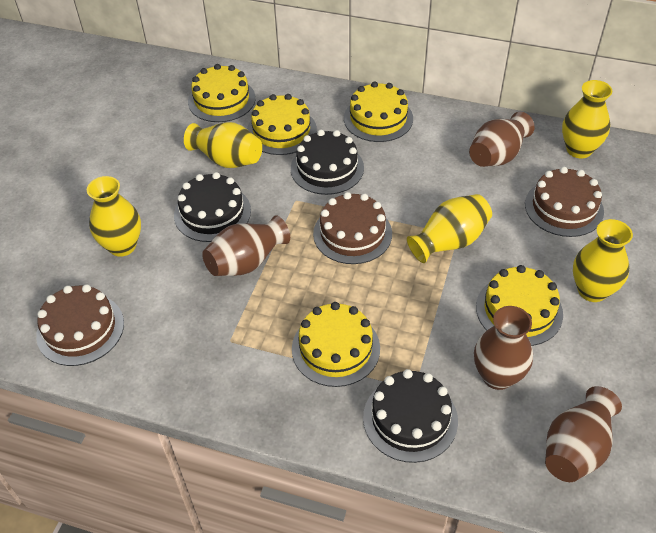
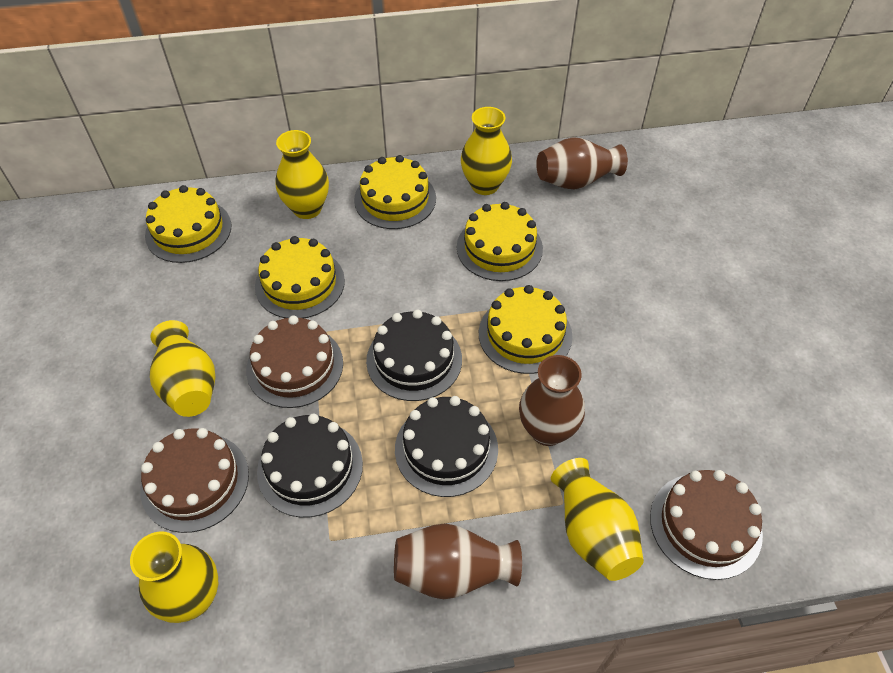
brown vase: [202,216,290,276] [469,112,535,167] [474,306,533,390] [545,386,622,482] = 4 -> [394,523,522,599] [519,355,585,446] [536,137,628,189] = 3

